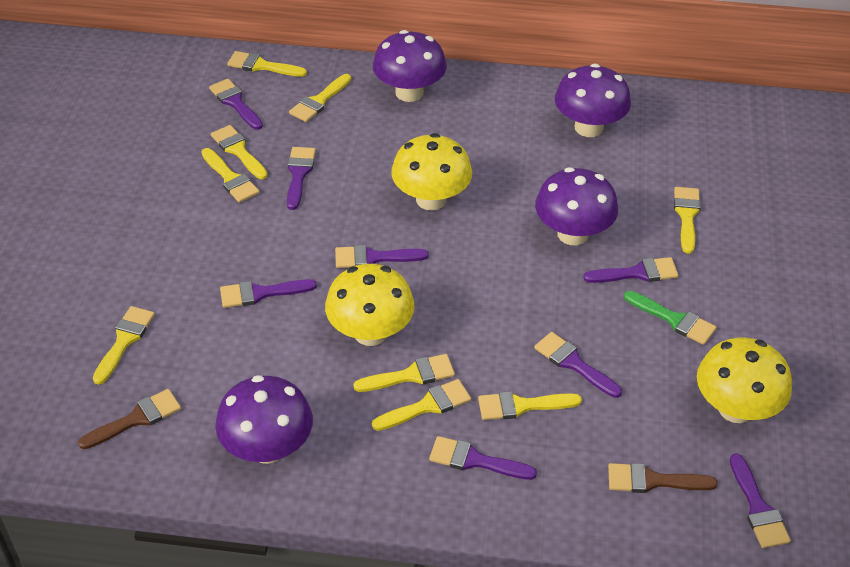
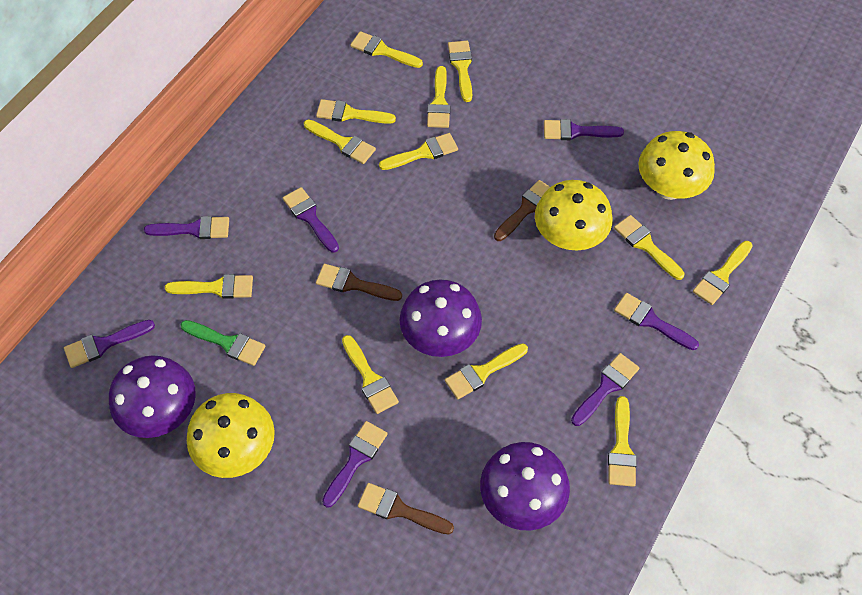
brown brush: [78,389,181,449] [608,463,718,493] = 2 -> [316,264,402,301] [358,483,454,534] [494,180,550,241] = 3
purple brush: [209,79,263,130] [220,279,317,308] [287,147,316,210] [335,245,429,268] [429,436,537,480] [534,332,622,398] [583,257,679,283] [730,453,791,548] = 8 -> [64,320,155,368] [144,216,229,239] [283,187,339,253] [322,421,388,508] [544,119,624,140] [571,353,640,426] [614,293,699,350] = 7
purple mushroom: [215,375,313,464] [373,30,447,102] [535,167,618,245] [555,64,631,137] = 4 -> [109,355,196,438] [399,280,482,357] [480,442,570,530] = 3
yellow brush: [93,306,155,385] [201,148,259,203] [211,125,268,179] [227,51,307,77] [289,74,351,122] [353,354,455,392] [372,379,471,431] [478,391,582,420] [674,187,701,254] = 9 -> [165,274,253,299] [304,119,376,164] [316,99,396,124] [342,335,399,414] [350,31,423,68] [379,133,458,170] [427,66,451,128] [445,343,528,399] [448,41,472,102] [608,396,637,487] [614,215,685,280] [693,241,753,305] = 12

